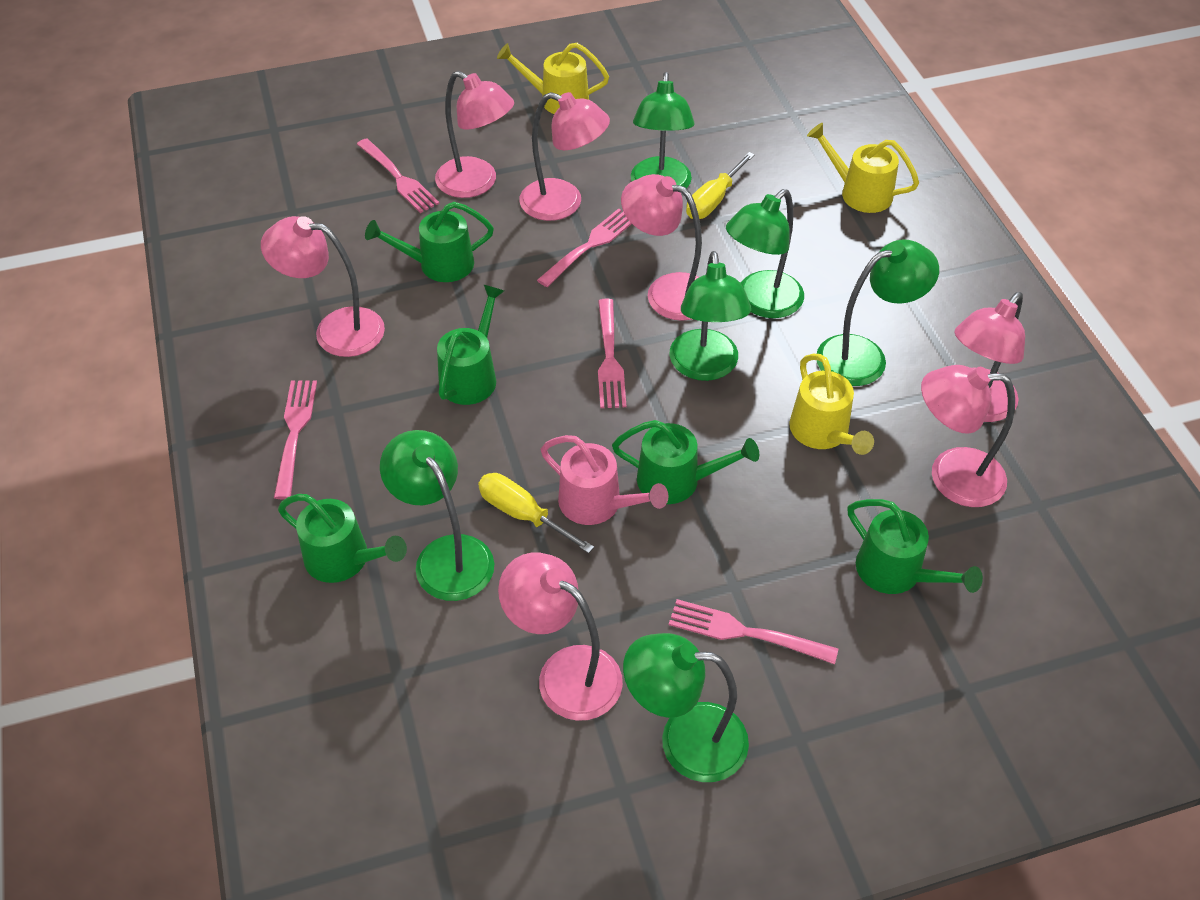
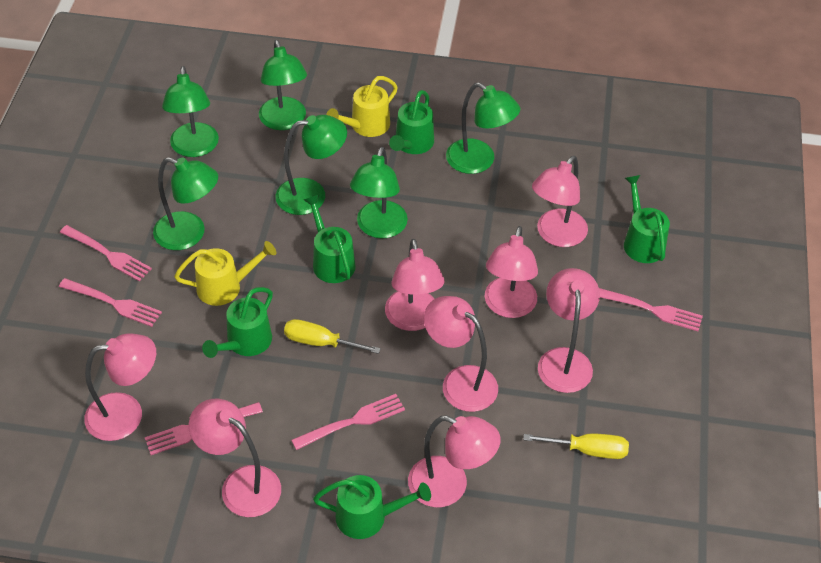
pink lamp: [261,216,385,357] [435,71,514,198] [498,553,623,721] [519,92,610,221] [621,174,702,321] [921,365,1015,507] [954,292,1025,422] = 7 -> [84,333,156,441] [189,399,281,517] [385,239,445,331] [408,416,501,507] [424,296,498,412] [485,226,538,318] [532,156,588,247] [538,268,600,393] = 8
pink watering can: [541,435,668,525] = 1 -> none = 0
yellow watering can: [497,43,609,114] [789,354,874,455] [807,123,919,213] = 3 -> [174,241,276,306] [326,76,398,137] = 2

